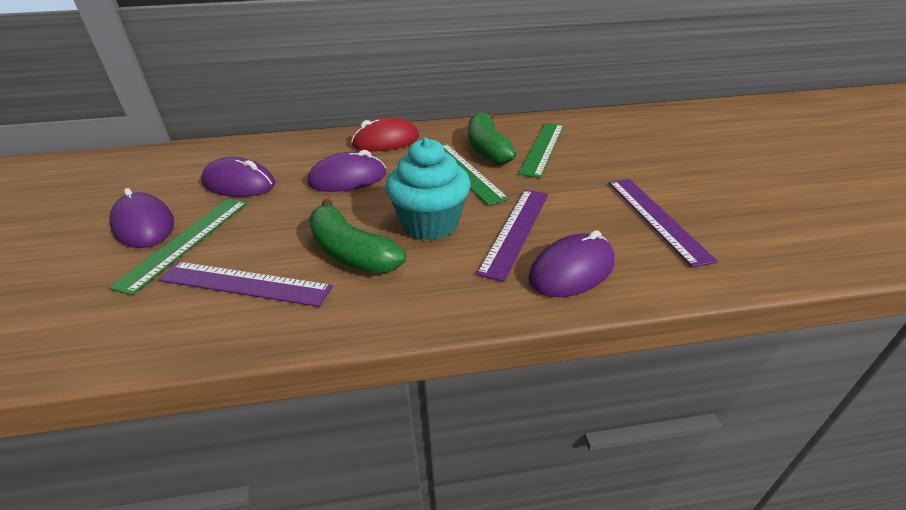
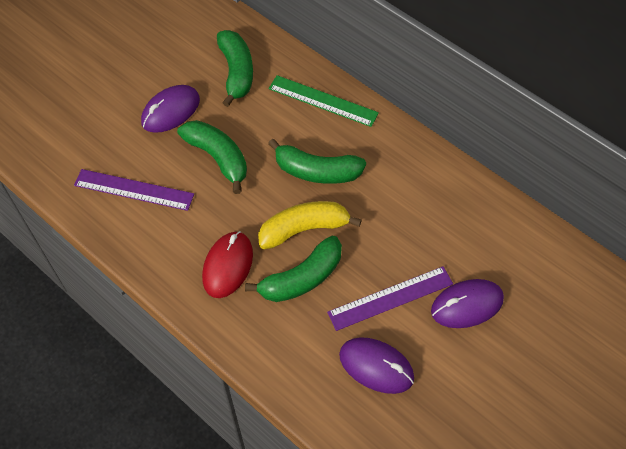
green banana: [309,199,406,274] [468,112,516,165] = 2 -> [177,120,247,194] [217,30,253,107] [245,236,342,302] [268,139,366,184] = 4
green ruler: [109,198,248,295] [442,144,509,205] [519,123,564,178] = 3 -> [269,75,379,127] = 1
purple mouse: [110,188,174,248] [201,157,275,197] [308,150,386,192] [528,230,615,297] = 4 -> [141,85,200,133] [339,337,414,394] [431,279,504,328] = 3
purple ruler: [159,262,333,307] [476,190,548,282] [609,179,718,267] = 3 -> [74,169,194,211] [327,266,453,331] = 2
turquoise cupcake: [386,138,470,240] = 1 -> none = 0
yellow banana: none = 0 -> [258,201,362,249] = 1

